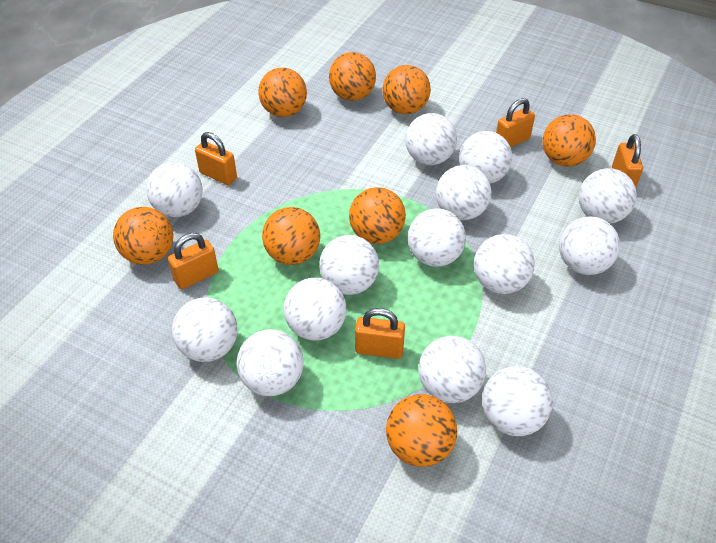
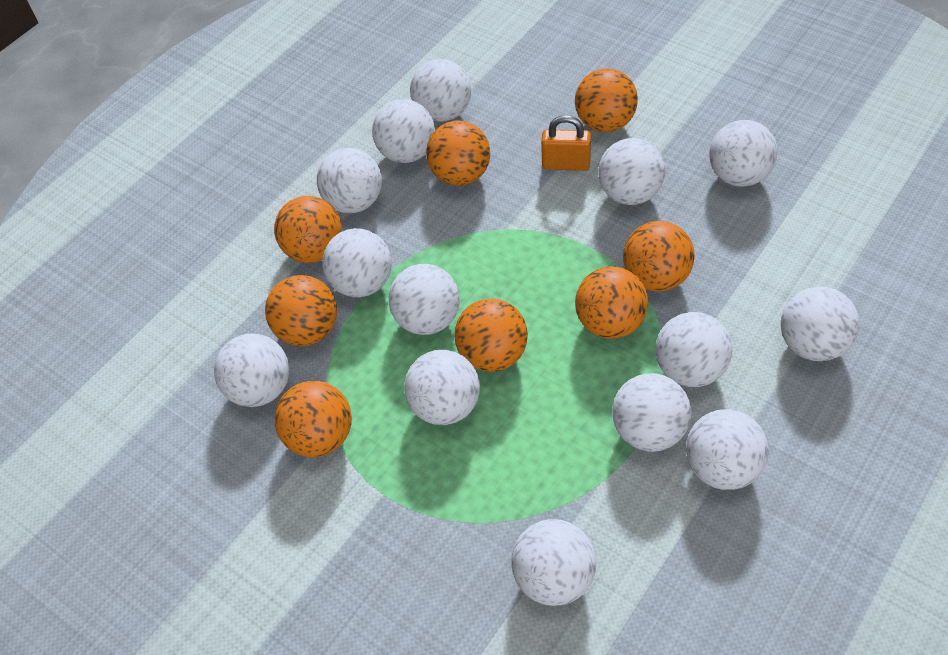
orange padlock: [168,233,219,289] [195,132,237,185] [355,308,405,359] [496,98,535,147] [612,134,643,187] = 5 -> [541,115,591,171] = 1

